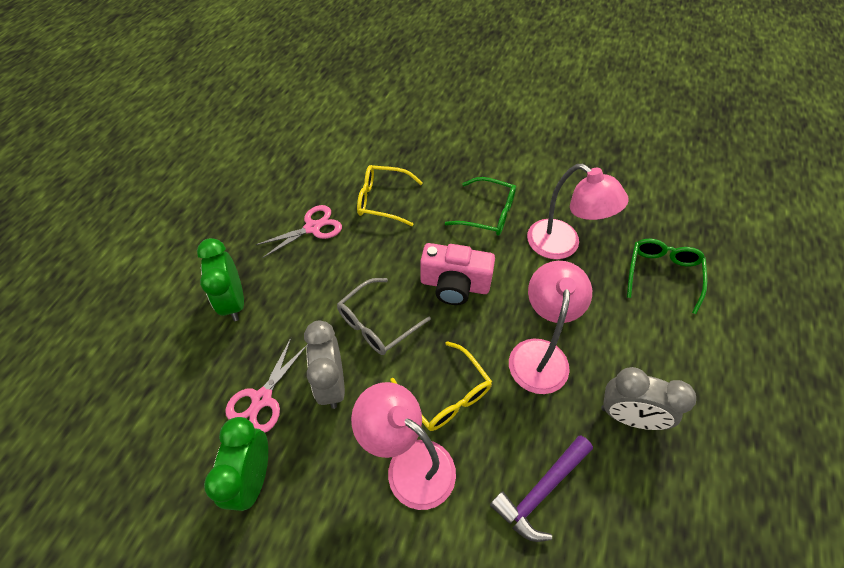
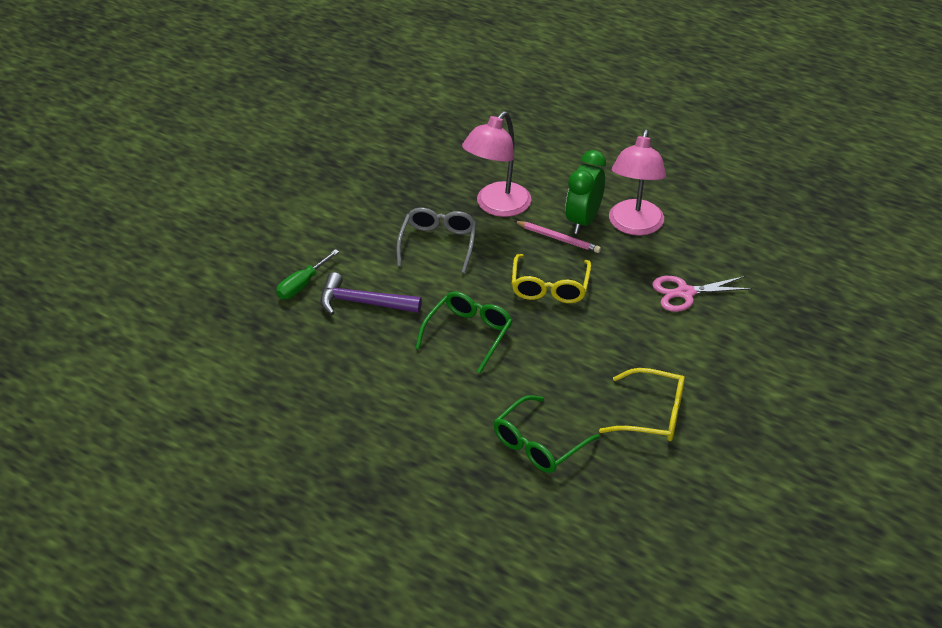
green clock: [197,238,244,321] [204,417,268,511] = 2 -> [565,150,606,234] = 1
green screwdriver: none = 0 -> [276,249,339,299] = 1
grey clock: [304,321,345,409] [601,367,696,430] = 2 -> none = 0
pink camera: [420,243,495,305] = 1 -> none = 0
pink lamp: [351,382,456,510] [509,261,592,394] [527,164,629,259] = 3 -> [462,111,531,217] [609,129,666,236] = 2
pink pencil: none = 0 -> [514,221,601,253] = 1
pink scissors: [225,338,307,432] [256,205,342,258] = 2 -> [652,276,752,312] = 1

